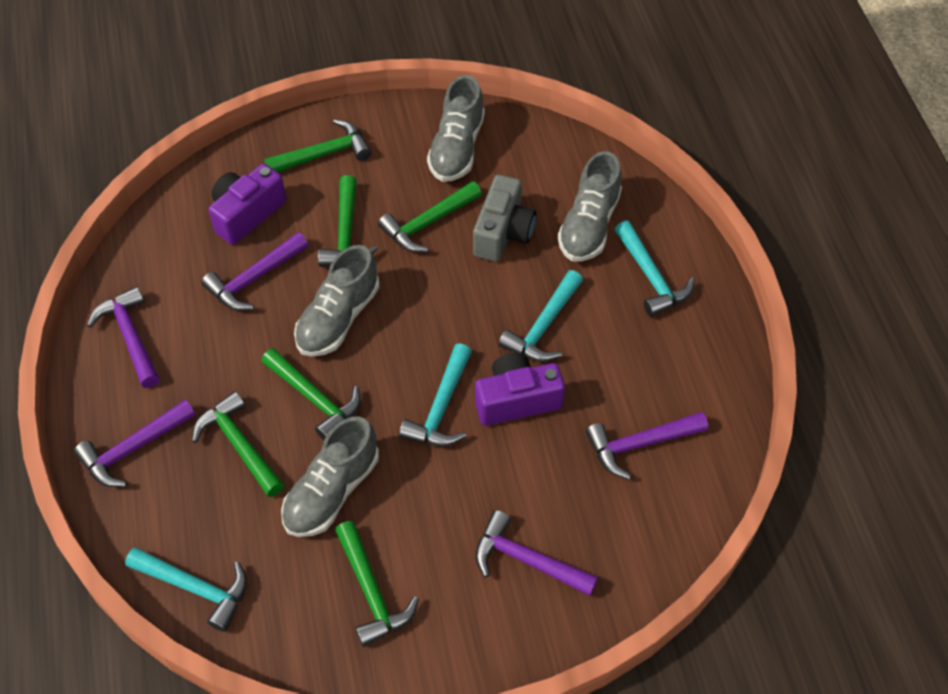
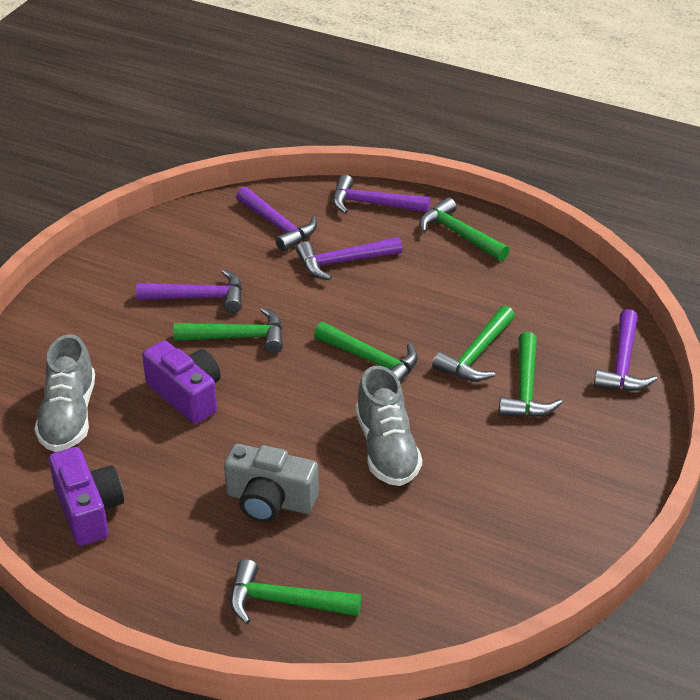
grey shoe: [281,416,379,537] [294,245,380,357] [427,75,485,182] [558,151,622,262] = 4 -> [34,334,95,452] [356,366,422,486] = 2
turquoise hammer: [125,547,247,632] [399,344,472,447] [499,270,583,362] [615,221,695,317] = 4 -> none = 0

